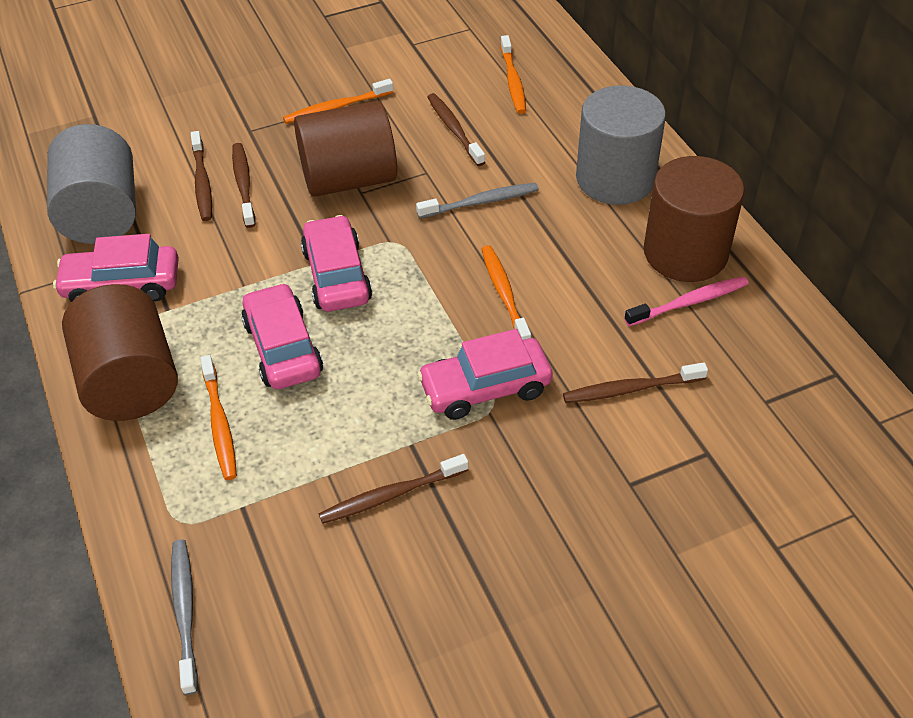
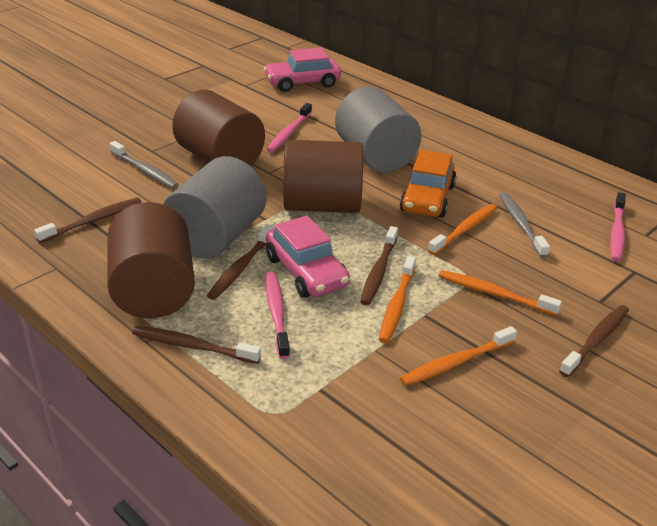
orange car: none = 0 -> [400,150,457,218] = 1
pink car: [53,234,179,302] [241,283,323,389] [301,215,372,312] [417,329,553,420] = 4 -> [264,48,341,92] [266,216,350,298] = 2
pink toothbrush: [624,276,749,326] = 1 -> [265,271,290,359] [267,103,312,152] [610,192,626,262] = 3

